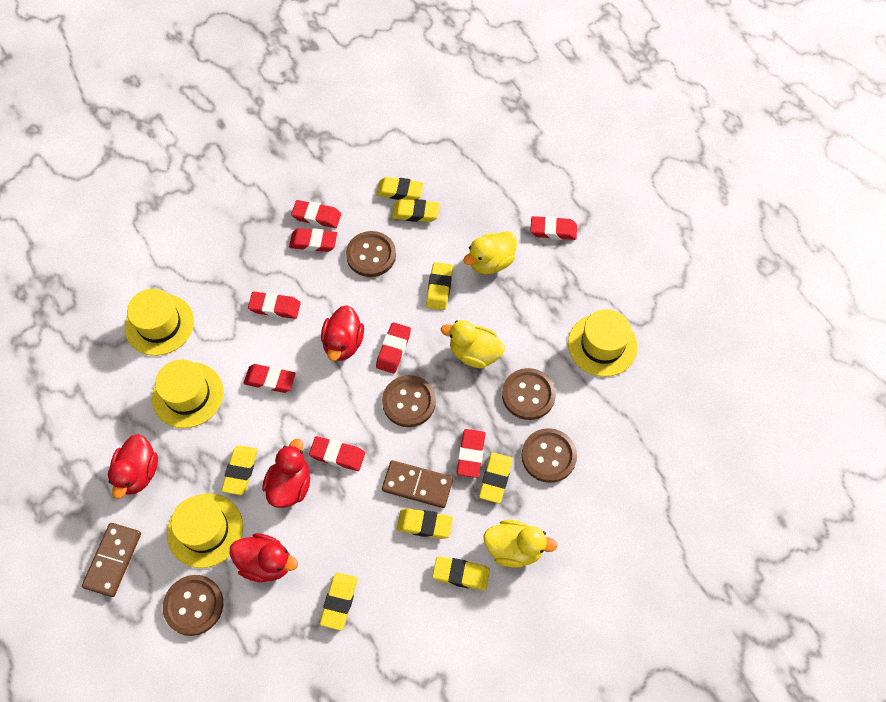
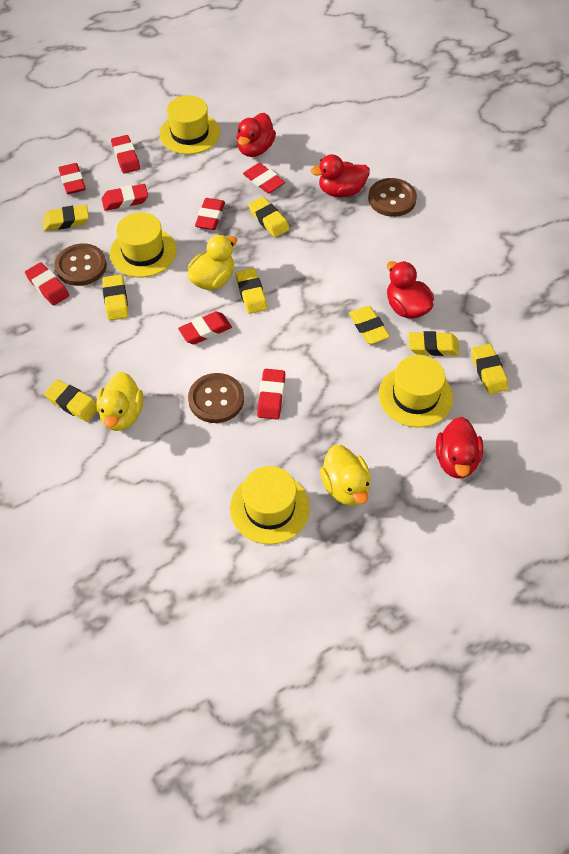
brown button: [163,575,223,636] [346,231,396,277] [382,375,436,427] [502,368,556,420] [521,428,577,483] = 5 -> [55,243,107,286] [188,373,244,423] [368,178,417,217] = 3
brown domino: [82,523,141,597] [382,460,453,508] = 2 -> none = 0

